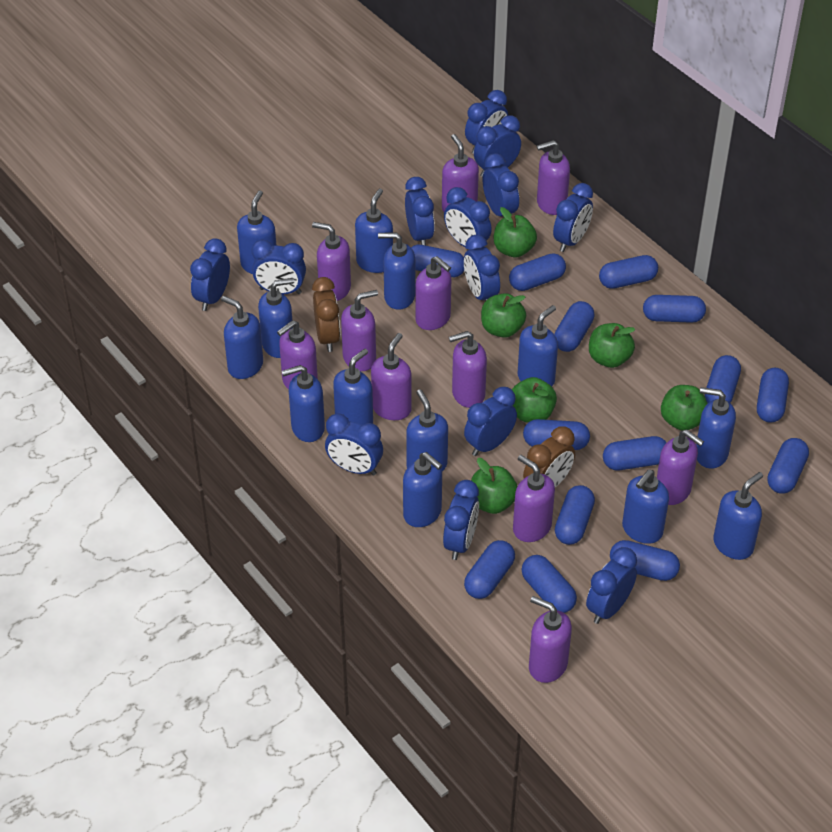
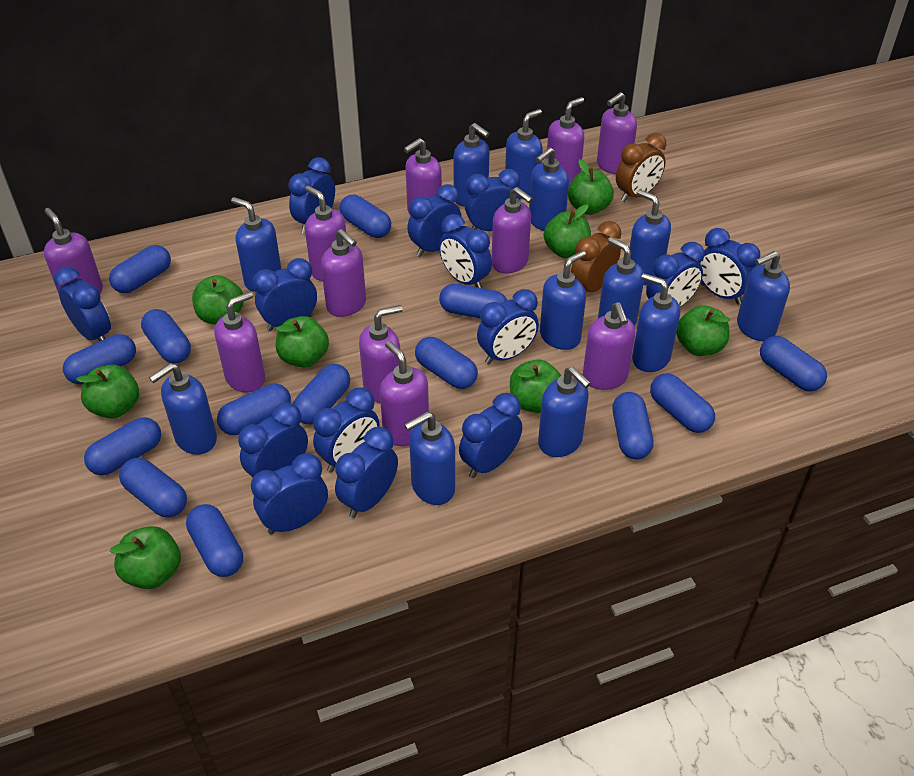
blue clock: [190,238,230,311] [252,240,306,294] [325,413,383,476] [405,177,435,246] [443,480,479,560] [444,187,492,247] [464,235,500,301] [464,387,517,456] [465,90,508,154] [474,115,521,177] [482,153,519,216] [553,183,593,252] [586,547,637,624] = 13 -> [54,267,111,341] [238,402,308,478] [251,453,328,535] [253,258,317,331] [288,157,335,233] [313,387,379,473] [335,427,398,518] [407,184,462,257] [439,214,492,288] [459,393,522,478] [464,169,520,231] [477,289,539,365] [646,242,705,307] [698,228,760,305] = 14
blue soap dispenser: [221,296,263,379] [237,190,276,274] [258,278,294,358] [282,365,325,442] [333,349,373,425] [355,188,393,273] [378,232,415,310] [403,452,442,527] [406,389,448,472] [518,305,558,387] [622,469,669,544] [696,387,736,469] [713,472,763,560] = 13 -> [149,363,217,455] [231,197,281,292] [404,412,455,505] [454,123,490,206] [505,109,543,199] [529,147,569,231] [538,367,591,457] [540,251,586,350] [598,237,644,326] [629,189,671,285] [632,273,680,372] [737,251,790,341] = 12
green apple: [471,458,517,514] [481,293,526,338] [494,207,537,257] [512,377,557,423] [589,323,635,368] [661,385,708,431] = 6 -> [76,365,139,418] [110,526,181,589] [192,275,244,325] [276,316,329,368] [510,359,562,413] [544,204,591,258] [568,159,614,215] [676,305,730,356] = 8

